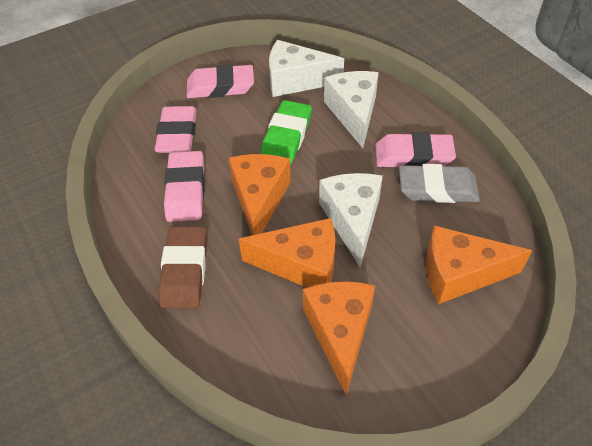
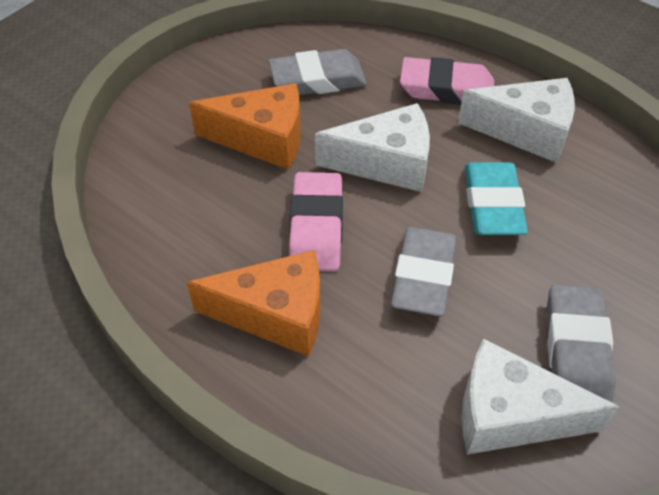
brown eraser: [158,226,207,309] = 1 -> none = 0
green eraser: [260,100,312,165] = 1 -> none = 0
grey eraser: [399,164,480,203] = 1 -> [268,49,367,95] [391,227,457,316] [547,285,616,402] = 3
orange cheese: [229,154,291,235] [239,218,335,288] [303,281,375,395] [426,225,532,304] = 4 -> [187,250,320,357] [189,83,301,170] = 2
pink eraser: [155,106,197,153] [164,151,205,222] [187,64,254,98] [375,132,456,167] = 4 -> [289,172,343,271] [400,57,494,105] = 2
turquoise eraser: none = 0 -> [465,162,528,235] = 1

